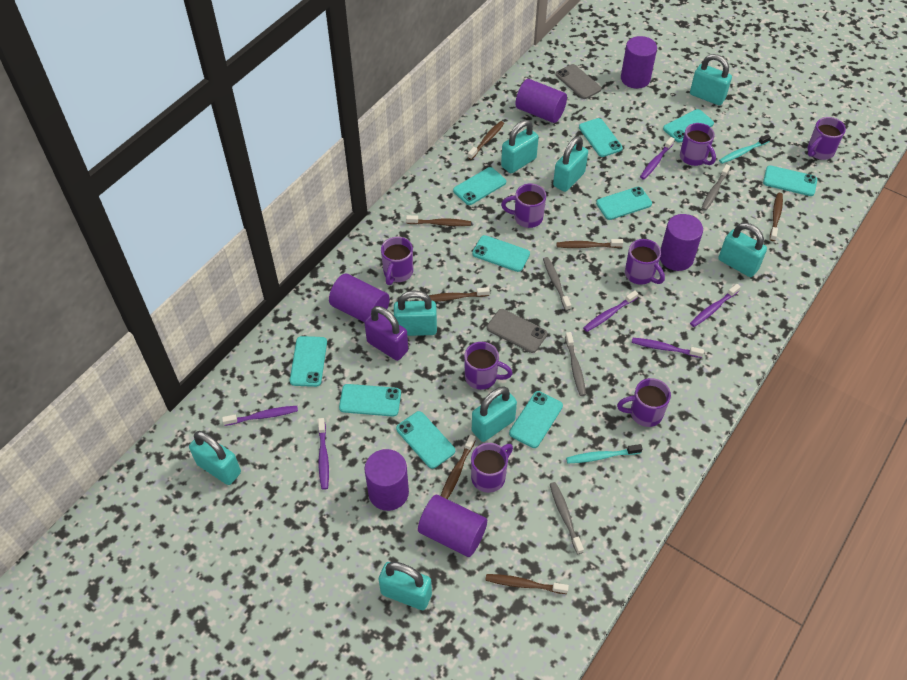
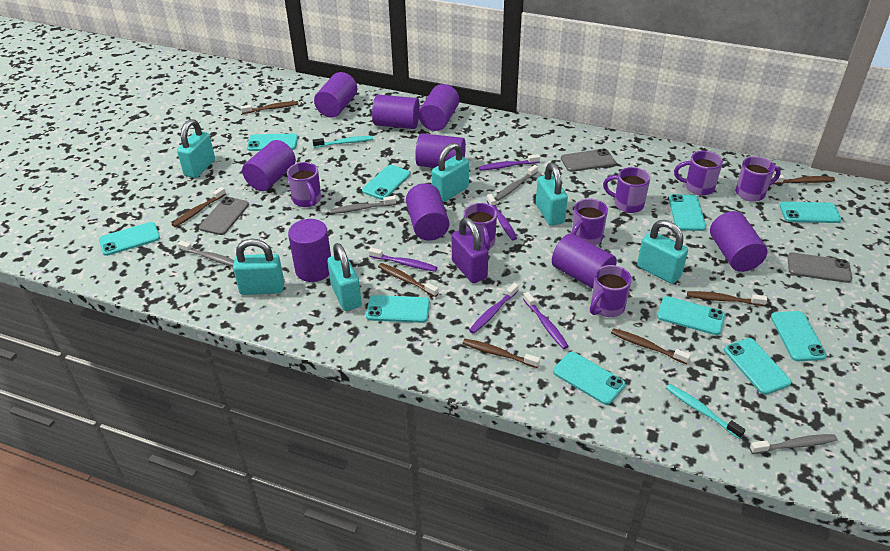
grey phone: [487,309,547,353] [555,64,602,99] = 2 -> [199,197,249,235] [561,149,615,172] [787,253,852,283] = 3
purple cylinder: [329,273,390,322] [364,449,409,511] [418,495,487,557] [516,79,567,123] [621,36,657,89] [660,214,703,271] = 6 -> [242,140,296,191] [288,219,331,282] [314,72,357,118] [372,95,420,129] [406,183,449,240] [415,133,466,168] [418,84,459,131] [552,233,617,289] [710,211,767,272] = 9
purple mug: [381,237,413,285] [464,342,513,390] [471,443,513,493] [501,184,546,228] [617,378,671,427] [625,239,665,285] [680,123,716,166] [807,117,846,160] = 8 -> [287,162,321,207] [464,203,497,250] [571,199,608,245] [590,265,632,317] [603,167,650,213] [674,151,723,196] [736,156,781,202] = 7
purple toothbrush: [222,406,298,426] [318,418,329,490] [583,290,638,332] [632,338,704,358] [640,137,675,180] [690,284,741,327] = 6 -> [369,248,437,272] [469,283,519,334] [479,154,540,171] [486,194,517,241] [523,292,569,349] = 5
turquoise padlock: [189,431,241,485] [379,562,432,610] [394,290,437,336] [472,386,517,442] [501,120,539,173] [553,136,588,192] [690,54,732,105] [718,223,767,277] = 8 -> [177,119,215,178] [233,239,284,295] [327,243,362,311] [432,143,469,202] [536,163,568,226] [637,220,688,284] = 6

